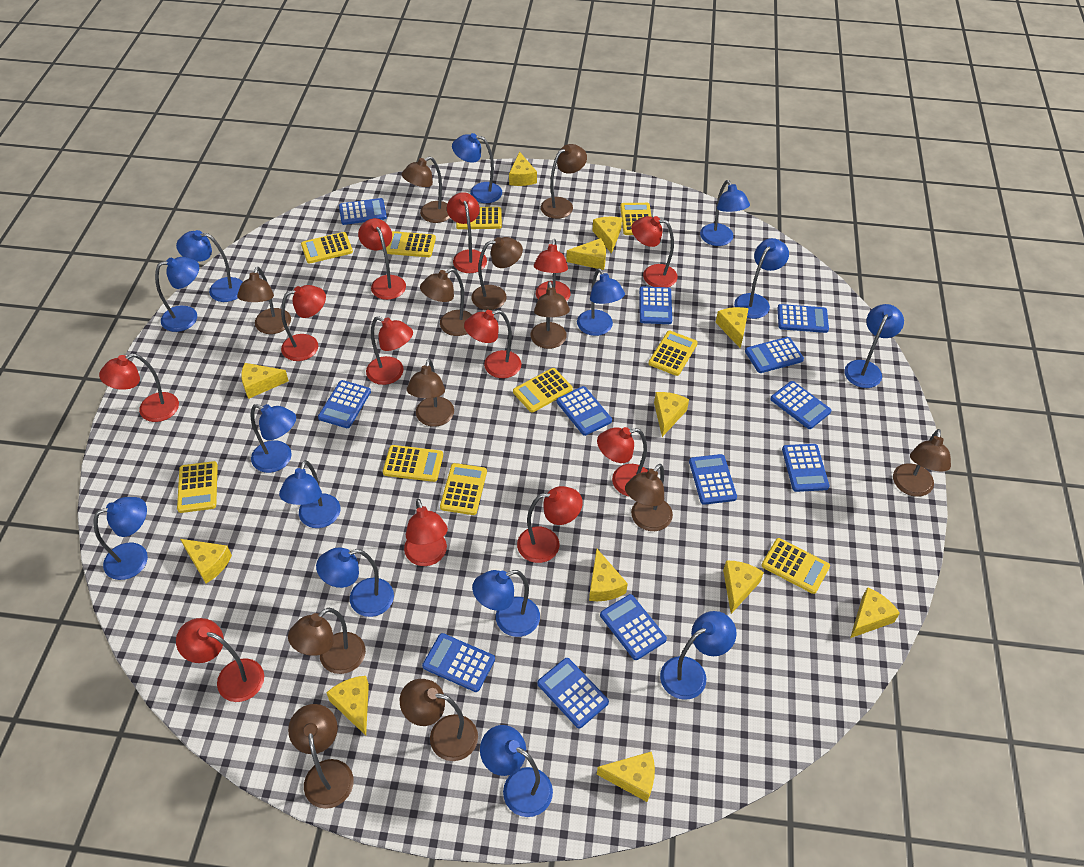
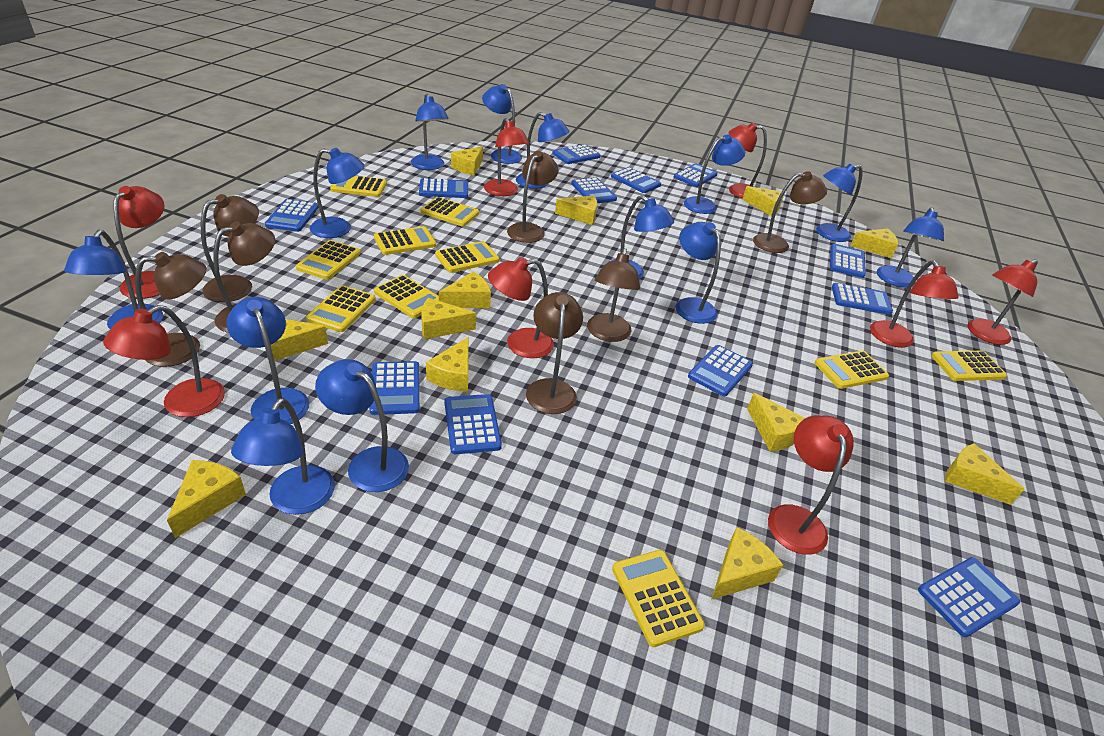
blue lamp: [93,497,148,580] [155,257,199,332] [176,230,243,302] [251,404,296,473] [279,460,341,528] [316,547,394,617] [452,133,502,203] [472,570,540,637] [480,725,553,817] [577,269,625,336] [660,611,737,700] [700,180,750,246] [734,238,789,319] [844,304,904,388] = 14 -> [64,230,163,330] [226,297,309,424] [231,398,335,515] [310,148,364,238] [315,359,409,492] [411,94,449,170] [482,84,522,164] [516,112,570,189] [609,195,674,280] [675,222,721,324] [684,134,745,214] [816,163,863,242] [877,207,944,288] = 13
brown lamp: [237,267,291,334] [288,608,366,674] [288,704,354,809] [400,679,478,761] [402,156,450,223] [407,359,454,427] [420,268,472,336] [471,237,523,310] [531,281,570,349] [541,144,587,219] [625,464,673,531] [893,429,951,497] = 12 -> [135,252,206,367] [201,194,259,302] [213,222,275,333] [507,151,558,243] [526,292,583,414] [587,248,640,342] [753,171,827,253] = 7
red lamp: [99,353,179,422] [176,618,264,702] [281,285,326,361] [358,218,406,300] [366,316,413,385] [404,499,448,566] [447,192,487,273] [464,310,521,378] [517,486,583,563] [534,239,570,301] [597,427,648,496] [631,216,678,287] = 12 -> [103,305,225,417] [114,186,164,299] [484,118,529,196] [488,257,554,358] [729,122,767,198] [768,415,854,555] [870,260,959,348] [967,259,1038,345] = 8

